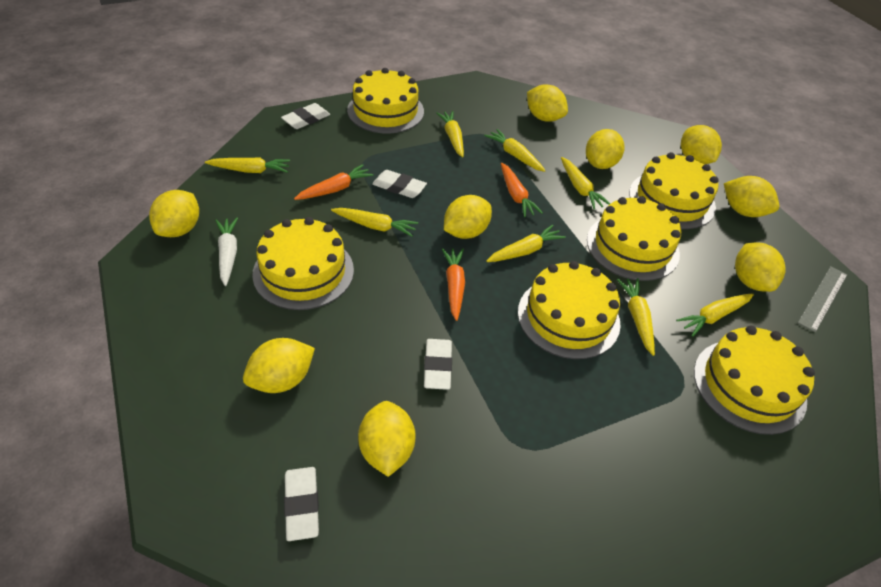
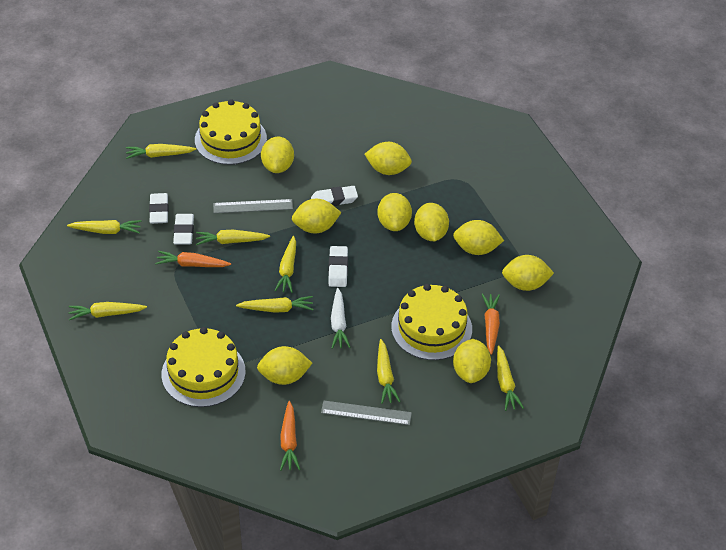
grey ruler: [798,266,847,332] = 1 -> [213,199,293,213] [321,401,412,425] = 2
yellow cake: [252,217,354,310] [347,68,424,134] [518,261,621,359] [587,196,681,281] [629,152,718,229] [694,326,815,435] = 6 -> [162,327,246,407] [195,99,267,165] [391,284,472,360] = 3

